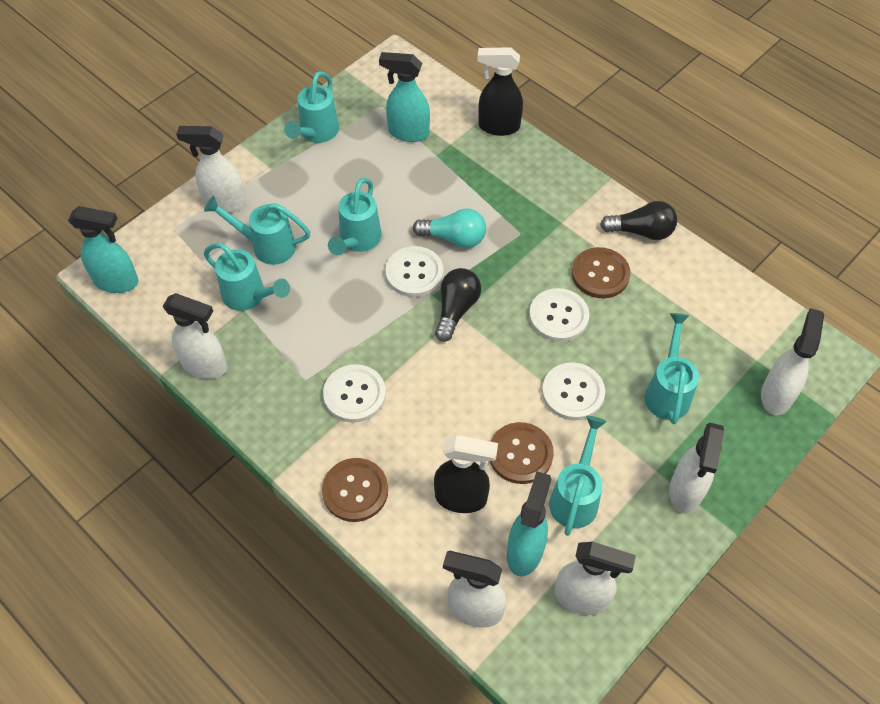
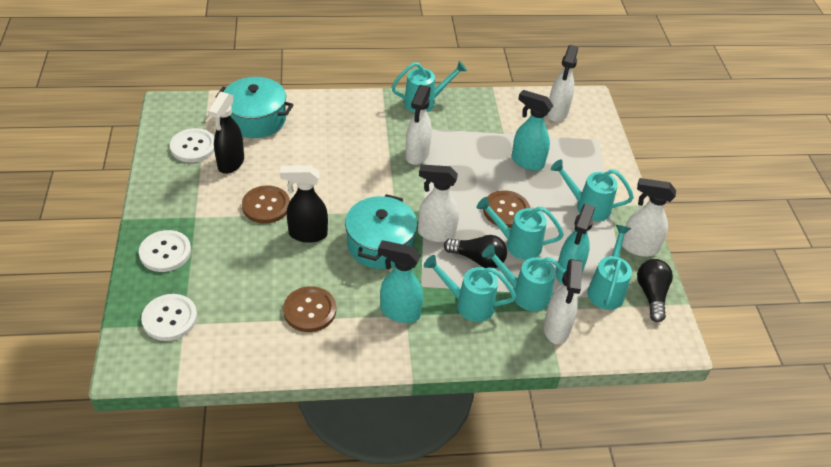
turquoise light bulb: [413,208,486,248] = 1 -> none = 0
turquoise pot: none = 0 -> [216,77,294,138] [345,194,417,269] = 2
white button: [323,364,386,423] [385,246,444,297] [529,288,590,342] [542,362,605,421] = 4 -> [139,230,191,272] [141,294,197,341] [170,128,215,162] = 3
white spray bottle: [163,293,227,379] [176,126,247,213] [443,551,507,628] [554,542,636,615] [669,422,724,514] [761,308,824,415] = 6 -> [405,85,432,165] [418,164,459,242] [544,259,582,344] [547,45,578,122] [622,178,676,257] = 5

